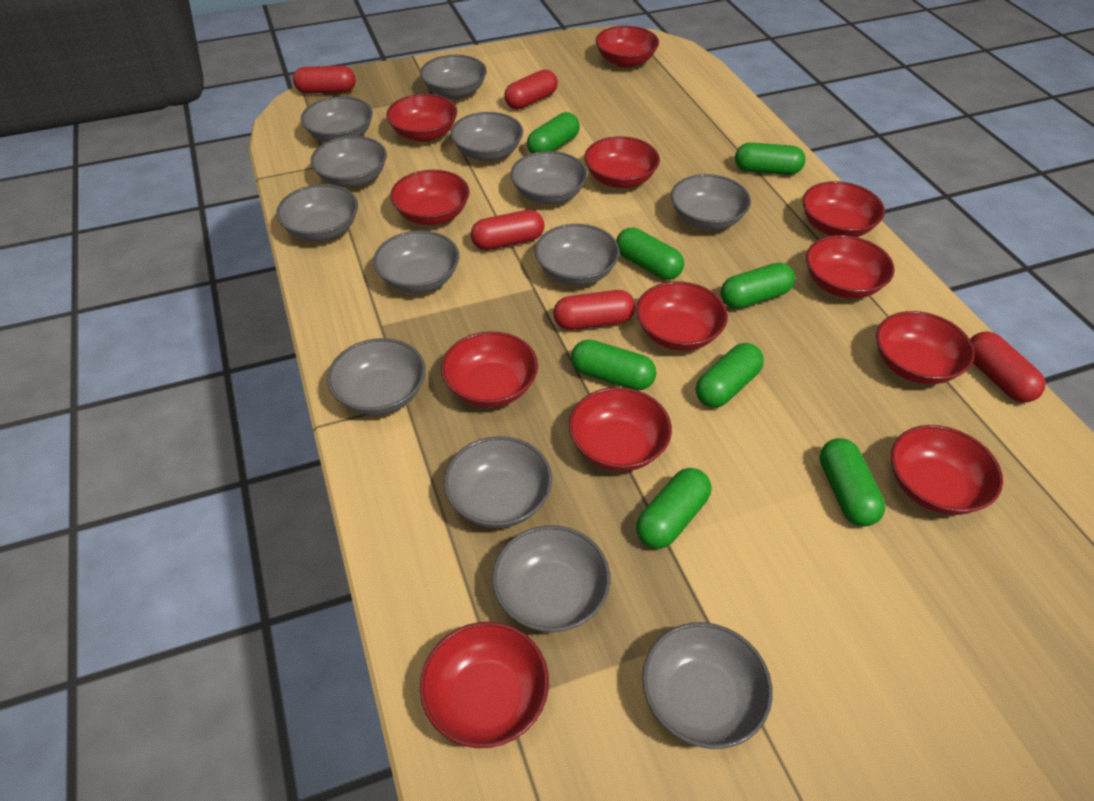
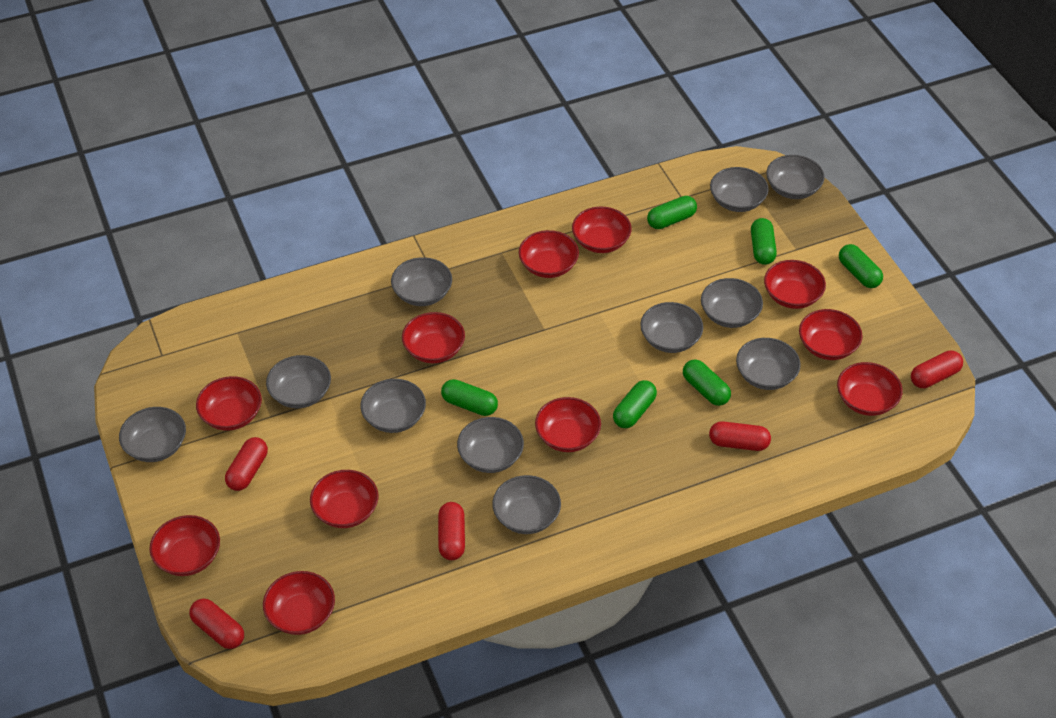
green capsule: [527,112,580,153] [571,339,656,391] [616,228,684,280] [636,468,711,549] [696,343,764,408] [721,262,795,309] [735,142,805,175] [819,438,885,527] = 8 -> [441,379,498,416] [613,380,657,428] [647,196,697,229] [683,359,731,406] [751,218,777,265] [839,244,883,288] = 6
grey bowl: [276,184,358,241] [301,96,373,143] [311,136,387,188] [327,338,426,415] [373,230,459,293] [420,55,487,99] [444,436,552,528] [450,112,523,161] [492,525,611,632] [511,151,588,204] [535,224,620,286] [642,622,773,749] [671,174,751,230] = 13 -> [119,407,186,462] [266,355,331,408] [360,379,426,433] [391,257,452,306] [457,417,524,473] [492,475,561,534] [640,302,703,353] [701,278,763,328] [710,167,769,212] [736,338,801,390] [766,155,824,199] = 11
red bowl: [386,94,457,142] [390,170,470,225] [420,622,549,748] [441,331,538,408] [569,387,672,471] [584,136,660,188] [596,26,659,68] [636,281,728,351] [802,181,885,237] [806,235,895,298] [876,311,975,384] [891,425,1003,515] = 12 -> [150,515,220,576] [196,376,262,431] [263,571,335,635] [310,470,378,528] [402,312,465,363] [519,230,579,278] [535,397,601,452] [572,207,632,253] [764,260,826,309] [799,309,863,360] [837,362,903,416] = 11

